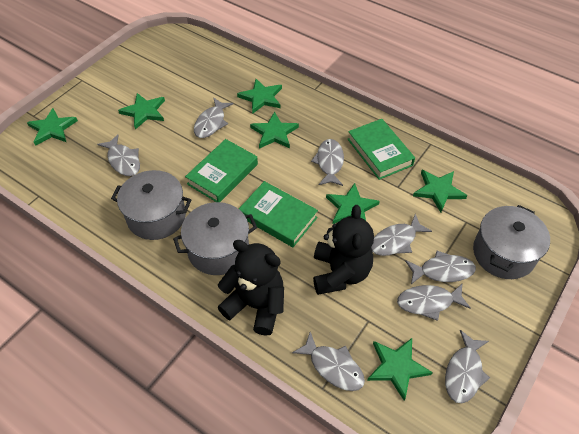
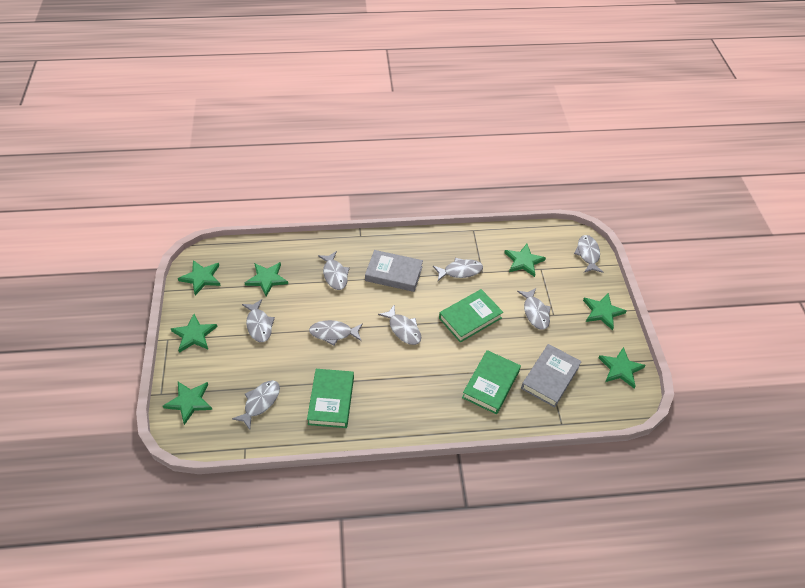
black teddy bear: [217,240,284,336] [313,205,374,295] = 2 -> none = 0
grey book: none = 0 -> [365,250,423,292] [521,344,582,407] = 2
grey pot: [111,170,191,240] [173,202,257,275] [473,205,550,279] = 3 -> none = 0

